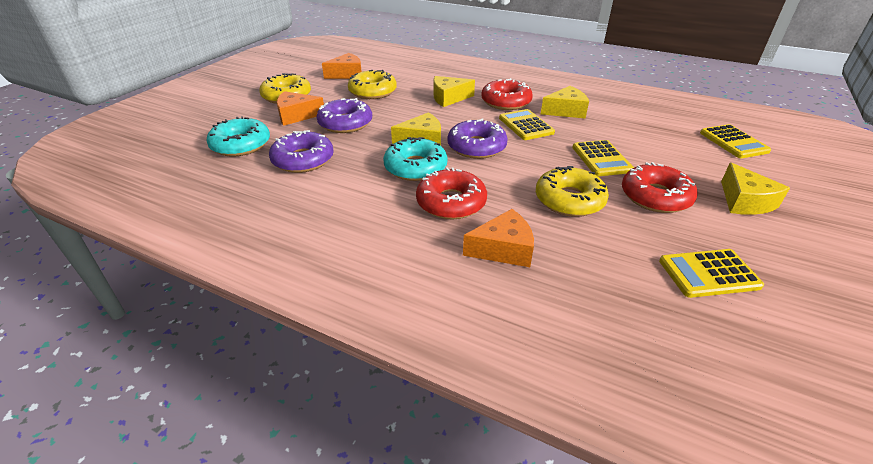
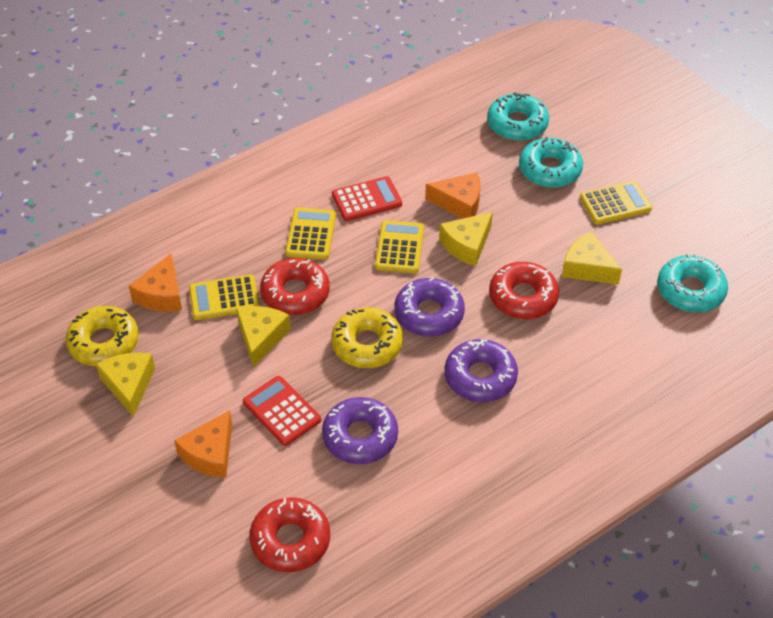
red calculator: none = 0 -> [243,376,321,446] [332,176,402,221] = 2
turquoise donut: [206,116,270,156] [383,137,448,181] = 2 -> [487,93,549,141] [519,136,583,188] [657,254,728,313] = 3
yellow donut: [259,73,311,104] [348,70,397,99] [536,166,609,217] = 3 -> [66,306,139,366] [331,308,403,368] = 2

